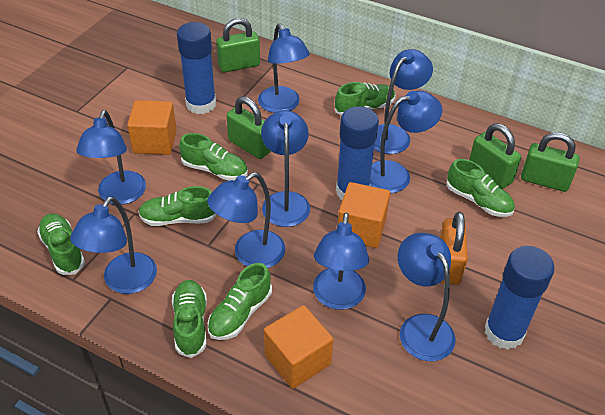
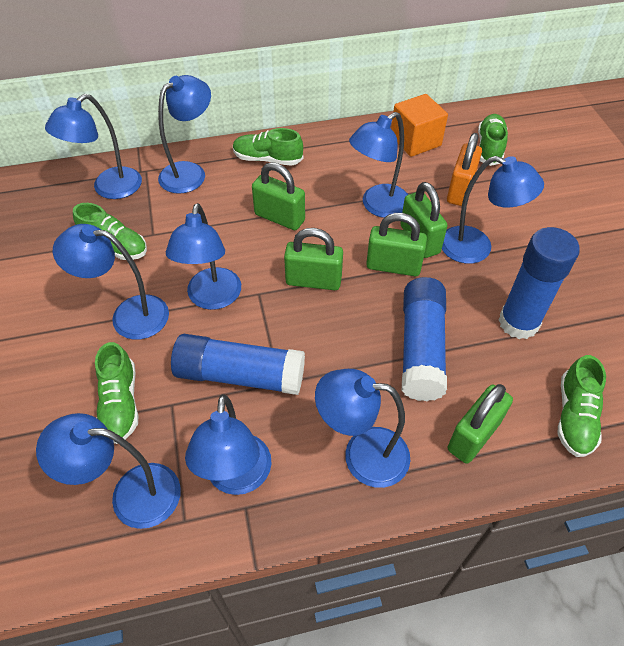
green padlock: [216,18,260,72] [227,96,271,159] [469,123,521,189] [521,132,580,192] = 4 -> [252,162,305,230] [284,228,343,290] [366,213,427,276] [400,182,447,258] [448,384,513,463] = 5
green shoe: [37,213,85,275] [138,186,217,226] [172,280,207,358] [179,133,248,181] [208,263,272,340] [335,82,395,116] [447,159,515,217] = 7 -> [73,203,147,260] [95,342,138,444] [233,128,303,166] [478,114,508,166] [558,355,606,457] = 5
orange cube: [127,100,177,155] [264,305,333,389] [338,182,390,248] = 3 -> [391,94,448,157] = 1

